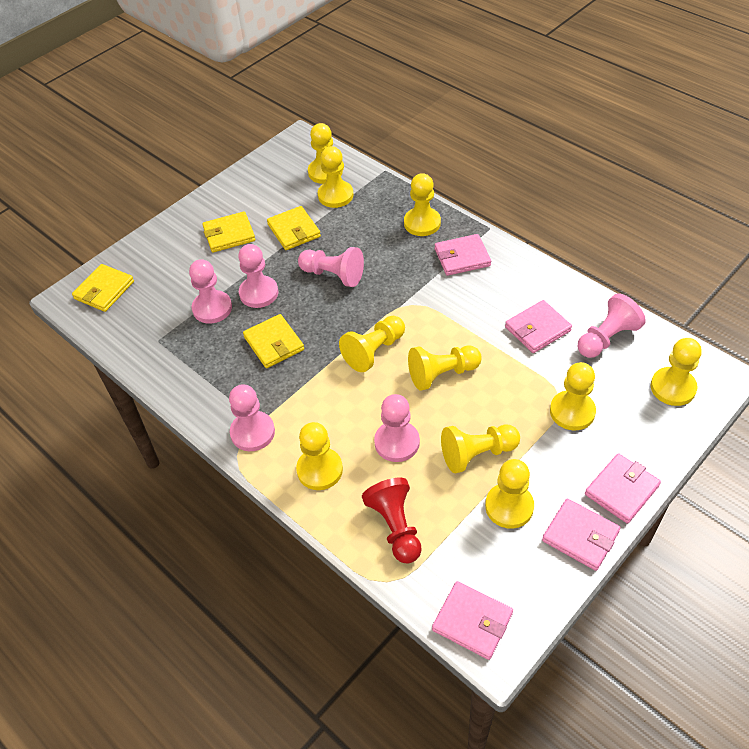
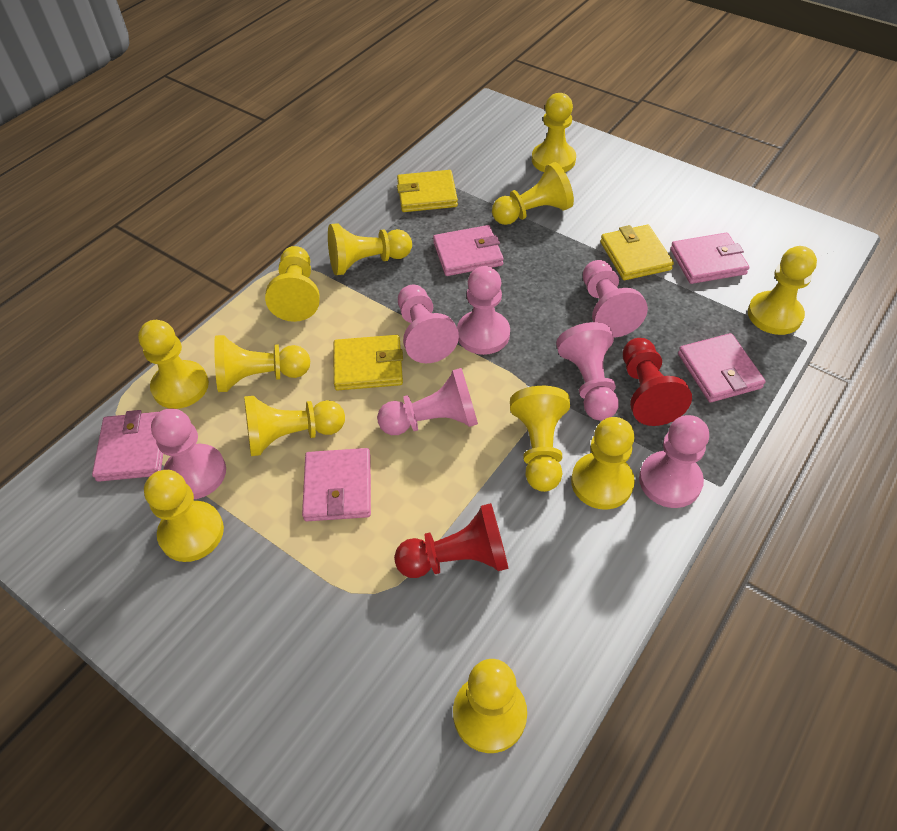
pink pawn: [189,259,232,324] [229,384,275,451] [238,244,278,308] [298,247,364,287] [374,394,420,462] [578,293,646,358] = 6 -> [151,409,226,499] [377,368,478,435] [398,285,459,363] [457,266,510,355] [556,322,619,421] [583,260,648,337] [639,415,709,508] = 7
red pawn: [362,478,422,564] = 1 -> [394,503,509,578] [623,338,692,426] = 2
yellow pawn: [296,422,343,490] [308,123,343,184] [318,146,353,208] [339,316,405,372] [404,173,441,236] [408,345,482,391] [441,424,520,473] [485,459,534,529] [550,362,596,431] [651,338,702,406] = 10 -> [138,320,209,409] [144,470,224,562] [214,335,310,392] [244,396,345,456] [265,246,320,322] [328,223,412,275] [453,659,527,753] [492,162,574,225] [510,386,570,492] [532,93,576,172] [571,417,635,510] [748,246,817,335] = 12
yellow wallet: [72,264,134,312] [202,211,255,253] [243,314,304,368] [267,206,321,250] = 4 -> [334,335,403,390] [397,170,458,212] [600,225,674,280] = 3

